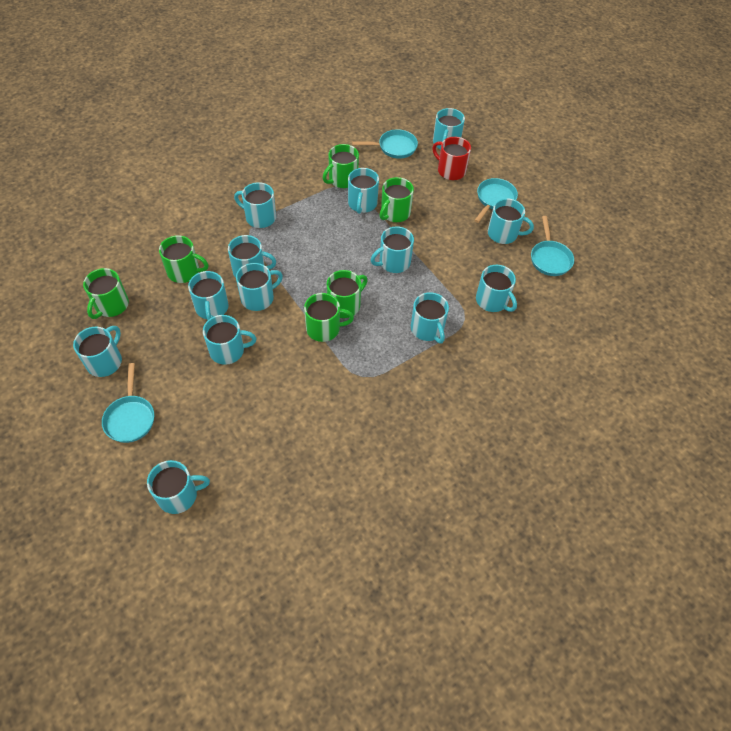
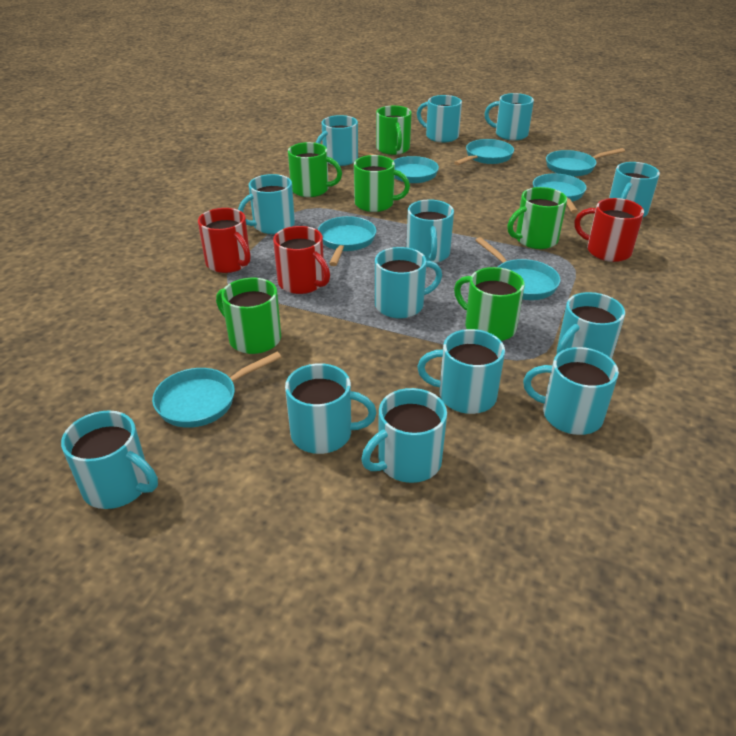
red mug: [432,137,471,180] = 1 -> [198,208,251,273] [273,226,330,294] [574,198,644,262] = 3
turquoise pan: [102,363,154,443] [352,129,418,159] [474,178,518,223] [531,216,574,276] = 4 -> [152,352,282,428] [318,216,376,266] [359,150,439,183] [454,139,514,165] [475,237,560,300] [533,174,587,213] [546,148,625,177] = 7

